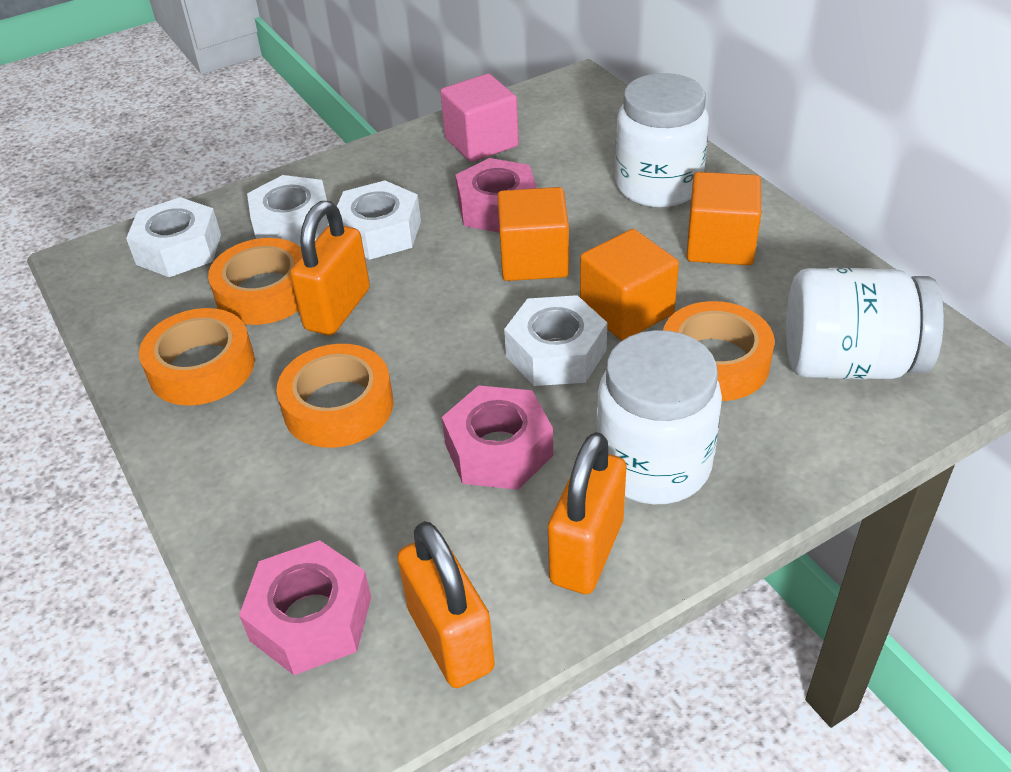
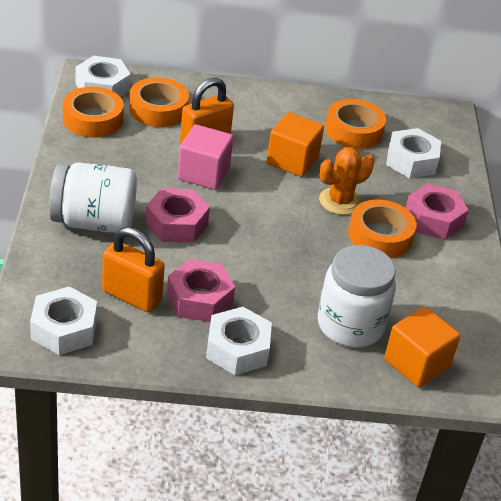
orange cactus: none = 0 -> [319,147,374,215] = 1
orange cube: [497,187,569,281] [580,229,679,341] [687,172,761,265] = 3 -> [267,112,324,177] [384,307,461,387] = 2
orange padlock: [290,201,370,335] [397,521,495,688] [548,432,626,594] = 3 -> [102,227,165,313] [180,78,234,144] = 2
white jar: [596,330,722,504] [615,73,709,208] [786,268,944,379] = 3 -> [49,162,137,233] [318,245,396,348] = 2

